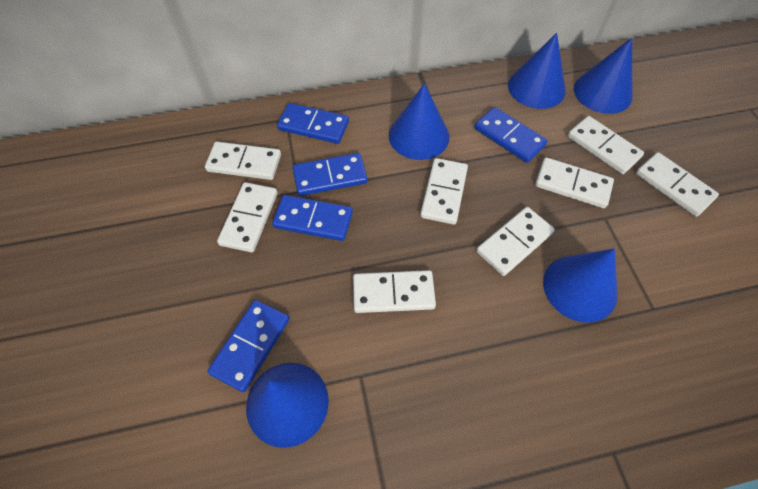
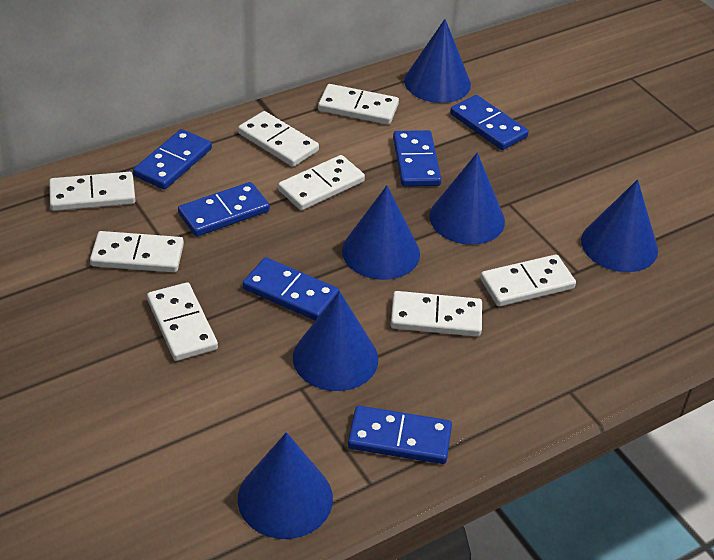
blue cone: [246,363,329,448] [389,83,449,160] [508,33,566,109] [543,249,617,322] [574,38,632,114] = 5 -> [238,432,333,539] [293,291,378,391] [342,185,420,280] [404,19,471,103] [429,153,505,245] [581,180,658,272] = 6
blue domino: [207,300,289,392] [272,195,353,241] [277,103,349,144] [293,153,368,196] [474,107,548,163] = 5 -> [133,129,212,190] [178,182,270,237] [243,257,339,321] [348,406,452,464] [393,130,441,187] [450,95,529,150] = 6

